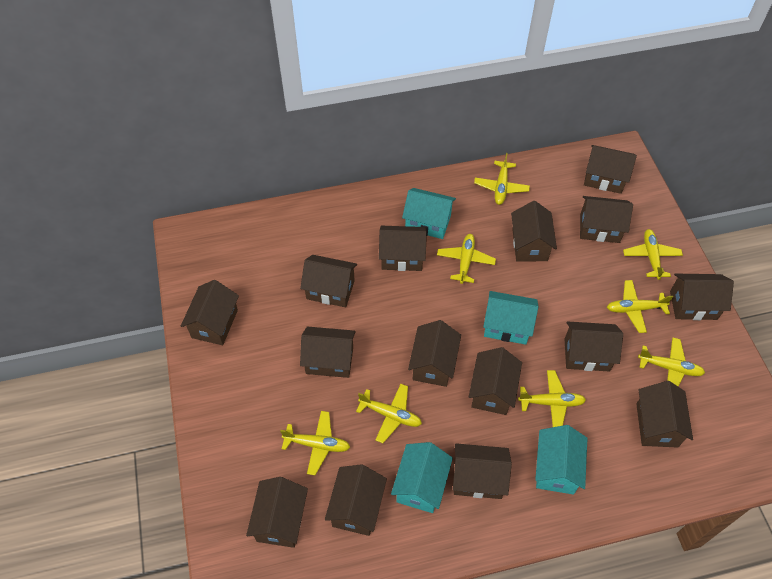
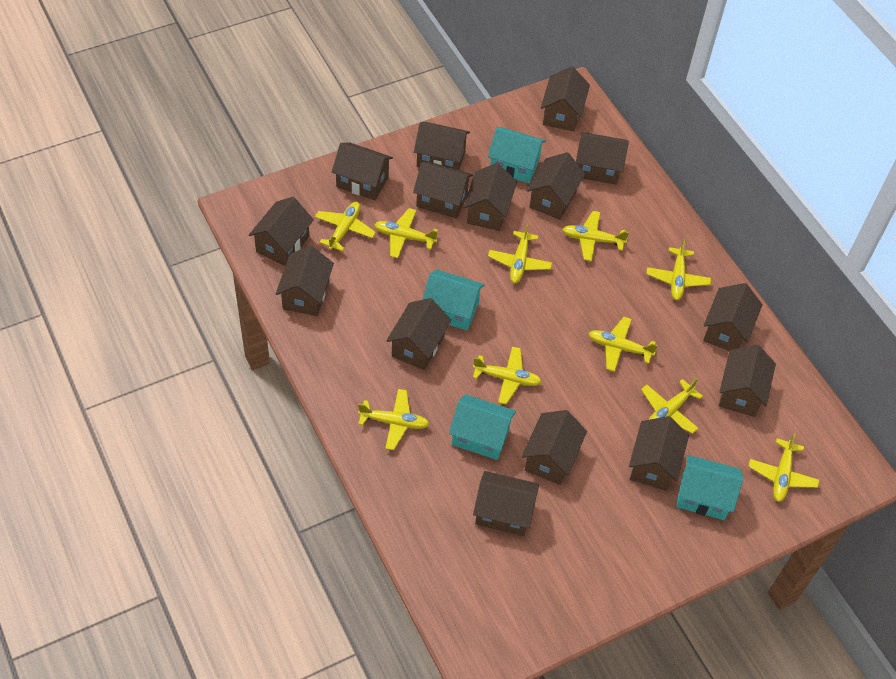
yellow plane: [280,411,350,475] [356,384,422,443] [437,234,496,284] [474,153,530,205] [518,370,586,427] [607,280,673,333] [623,229,683,280] [638,337,705,386] = 8 -> [315,202,376,251] [358,389,429,450] [374,208,438,258] [473,346,542,404] [488,223,552,283] [562,211,629,261] [588,317,658,372] [641,378,703,434] [647,239,711,300] [748,433,819,502] = 10

